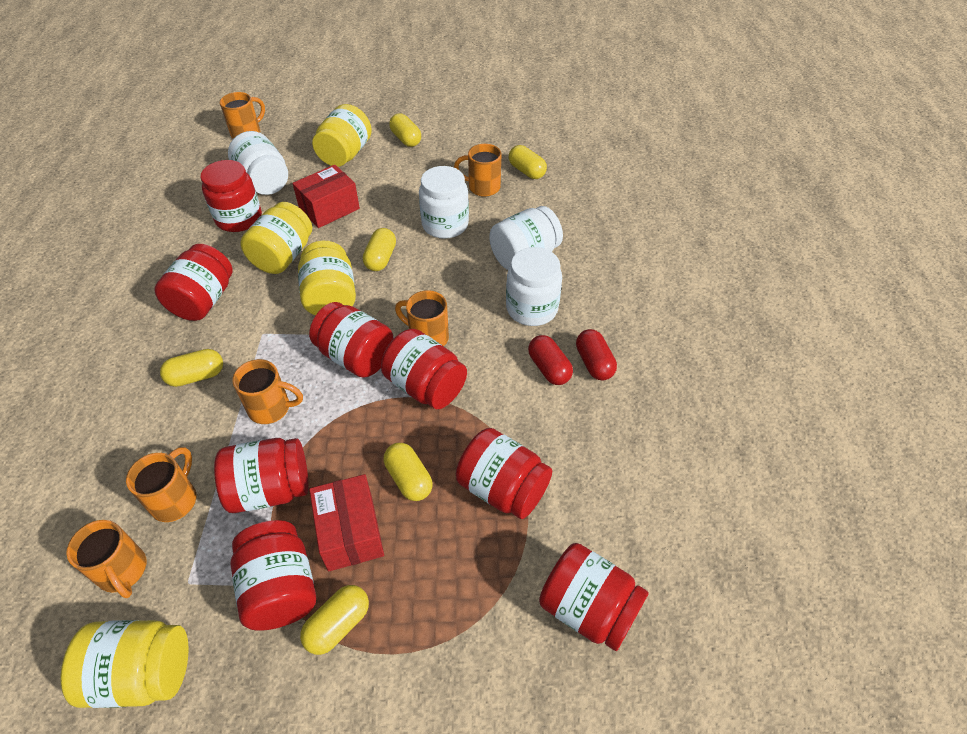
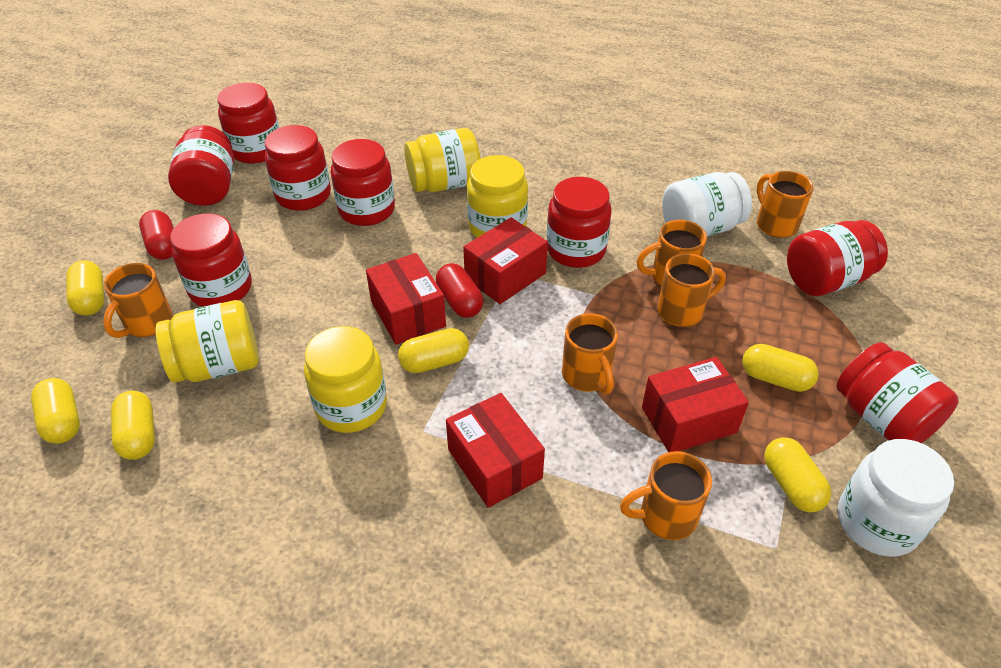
red box: [292,165,360,228] [309,474,384,572] = 2 -> [366,253,446,345] [446,393,545,508] [463,217,548,304] [642,357,749,452] = 4
white jar: [228,131,288,195] [419,166,469,239] [489,206,563,270] [506,247,562,326] = 4 -> [662,172,752,237] [838,439,954,557] = 2

